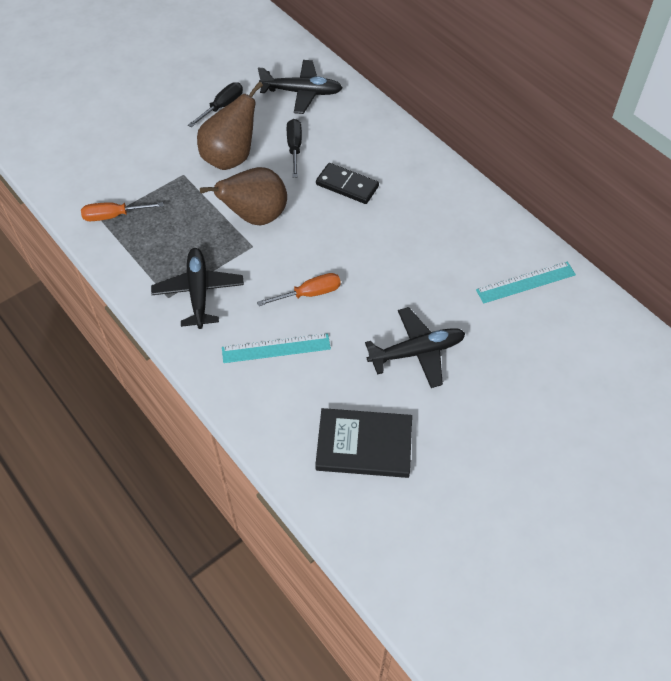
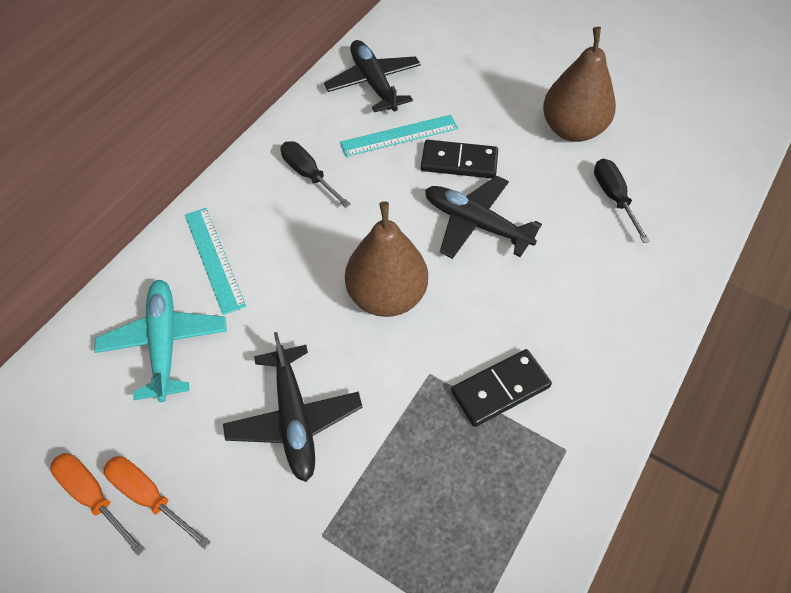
black book: [315,408,412,478] = 1 -> none = 0
black domino: [316,163,379,204] = 1 -> [421,140,498,178] [451,349,552,427] = 2
turquoise plane: none = 0 -> [94,280,227,402] = 1

